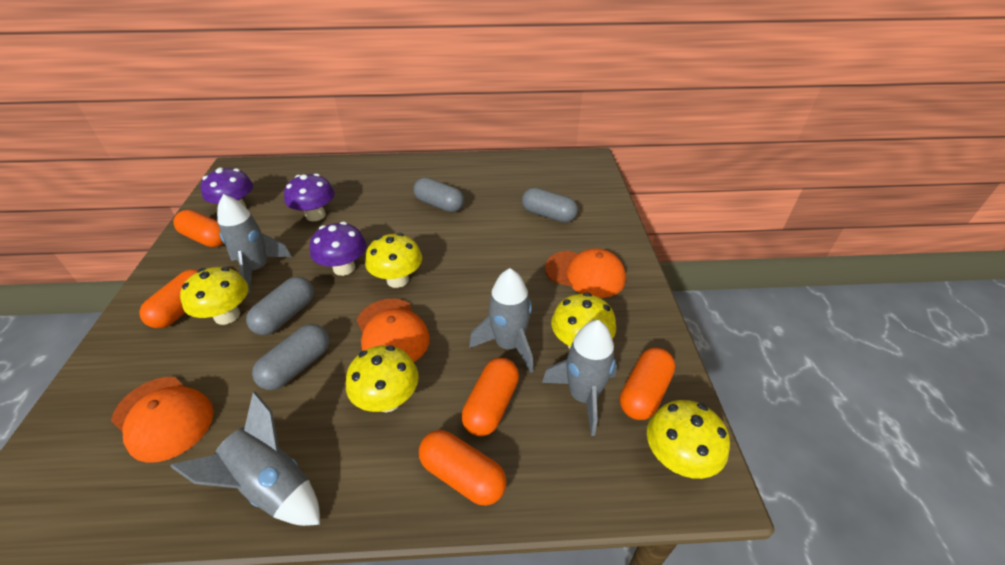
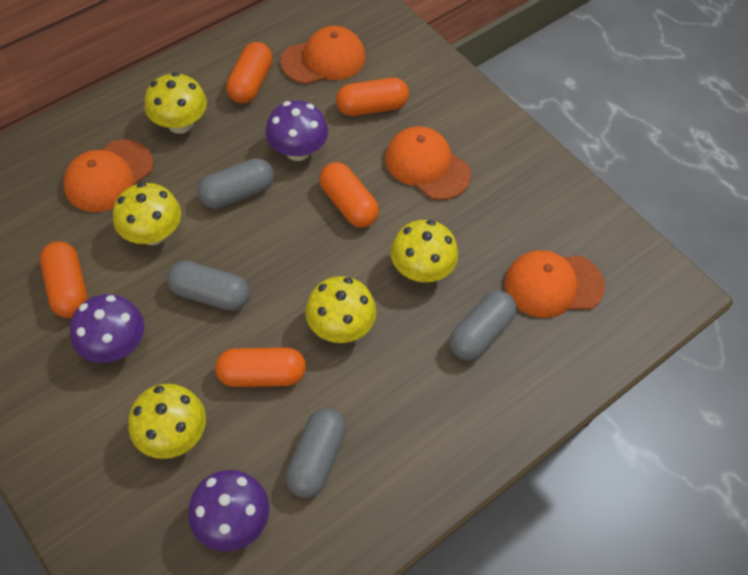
grey rocket: [170,392,320,526] [217,194,292,293] [469,268,534,373] [542,320,617,436] = 4 -> none = 0
orange cap: [111,377,214,463] [357,299,430,362] [545,248,626,298] = 3 -> [63,139,154,212] [281,26,365,84] [385,126,471,200] [505,250,605,318] = 4

